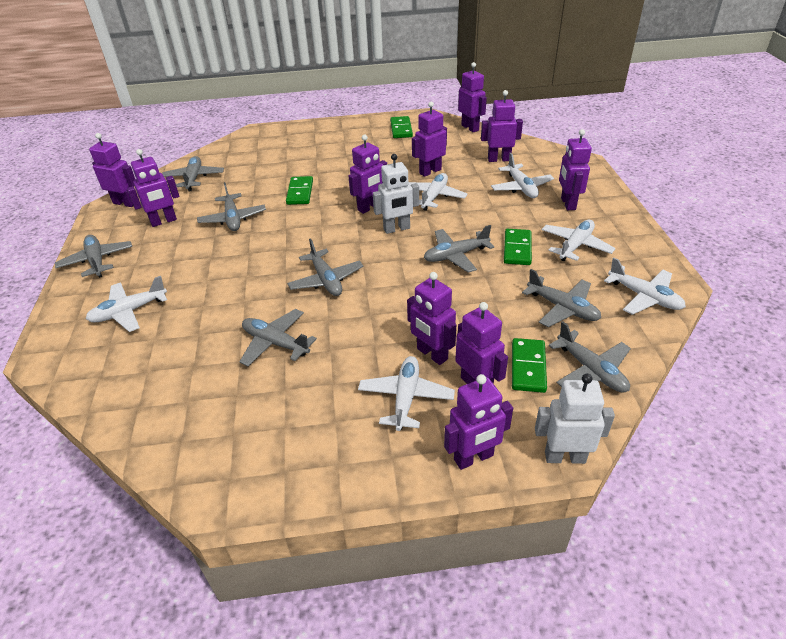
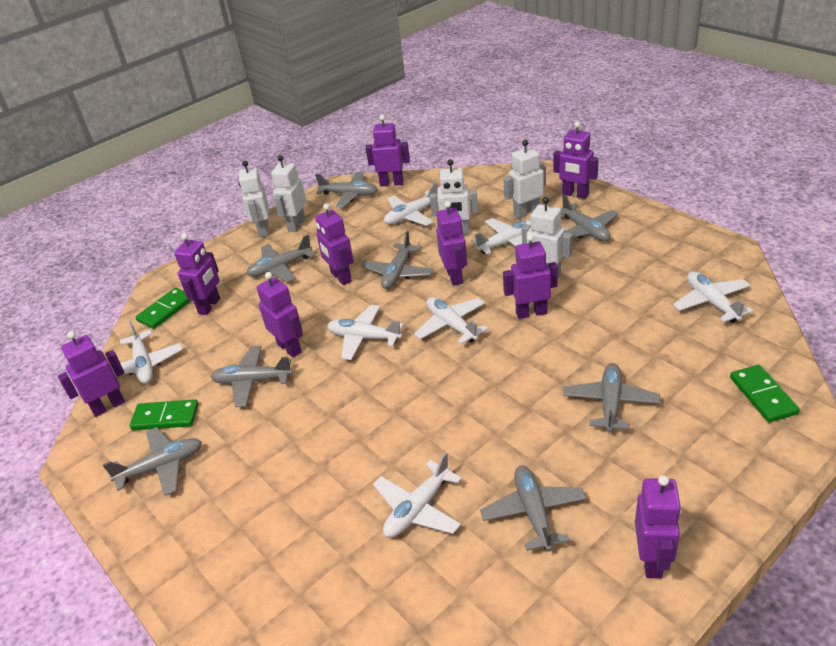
green domino: [286,176,313,205] [390,116,413,138] [504,229,532,265] [512,338,547,393] = 4 -> [130,399,199,430] [136,288,191,329] [730,365,800,422] = 3
purple robot: [89,133,135,207] [127,149,180,227] [348,135,387,214] [407,272,456,365] [412,102,447,177] [444,374,513,470] [455,302,508,384] [458,62,487,132] [481,90,523,162] [559,129,592,210] = 10 -> [58,331,125,417] [174,233,220,315] [257,272,303,358] [315,203,354,285] [366,115,410,186] [436,201,467,286] [503,234,558,319] [553,121,599,199] [635,475,682,578] = 9
white plane: [86,276,167,332] [358,356,455,431] [409,173,467,211] [491,153,554,198] [542,220,616,261] [604,258,686,315] = 6 -> [111,320,183,384] [327,305,404,360] [373,452,462,538] [384,182,438,226] [414,297,488,344] [471,218,531,254] [673,271,753,323] = 7
white robot: [373,154,419,234] [535,374,615,464] = 2 -> [239,160,269,237] [271,155,306,232] [430,159,478,235] [503,140,546,219] [522,197,572,278] = 5

